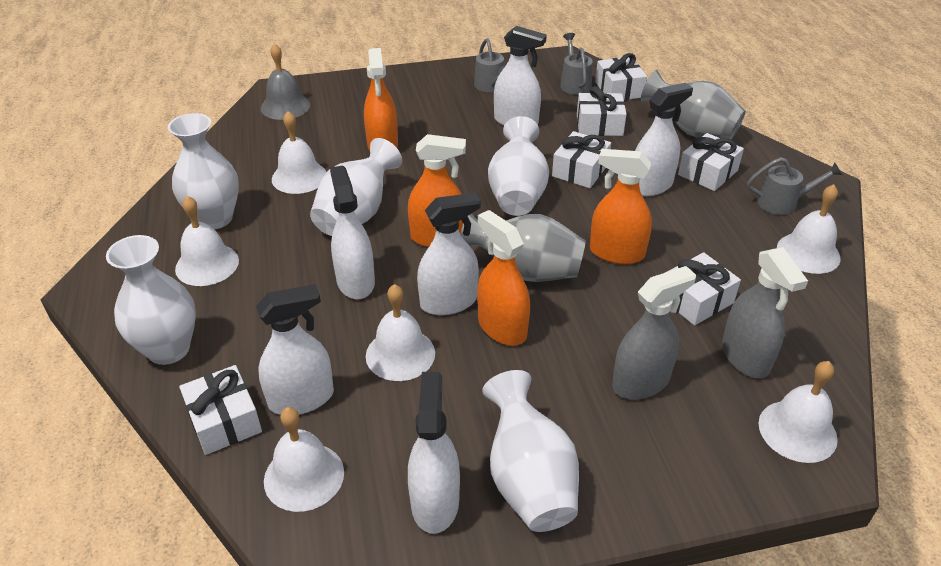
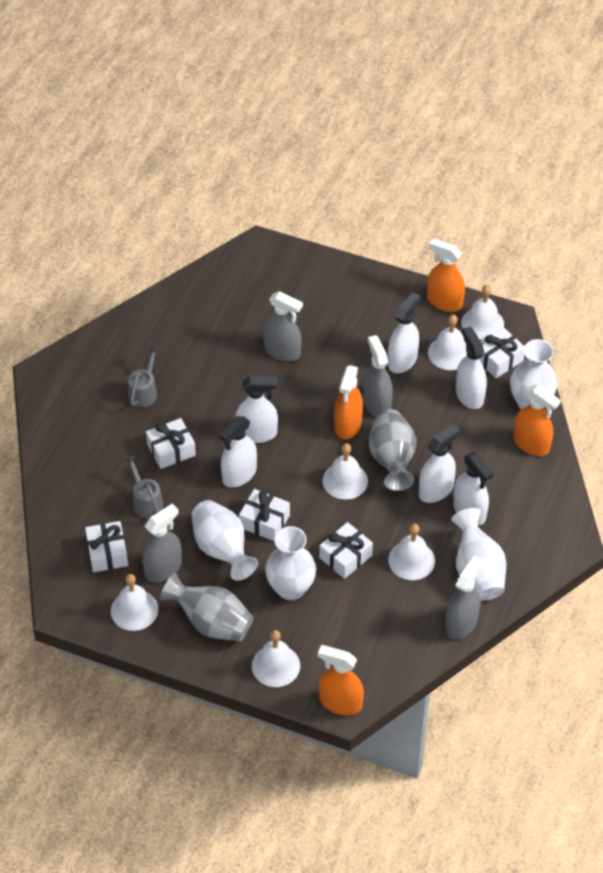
grey bell: [261,43,310,120] = 1 -> none = 0
grey spray bottle: [612,266,696,400] [722,247,808,378] = 2 -> [142,504,182,583] [263,291,303,361] [363,335,393,417] [445,556,483,639] = 4
grey watering can: [474,38,505,92] [560,33,593,95] [747,157,842,215] = 3 -> [124,455,163,518] [128,346,160,407] = 2
white gift: [179,365,262,455] [552,131,611,188] [577,86,627,136] [595,53,647,100] [665,252,741,325] [678,133,744,191] = 6 -> [85,521,128,572] [146,418,196,469] [239,489,290,541] [319,522,373,579] [480,327,524,378] = 5
white vase: [106,235,196,365] [168,113,239,229] [310,138,402,236] [482,370,579,532] [488,116,549,216] = 5 -> [192,500,258,581] [265,526,316,601] [451,508,506,600] [510,339,558,409] = 4

